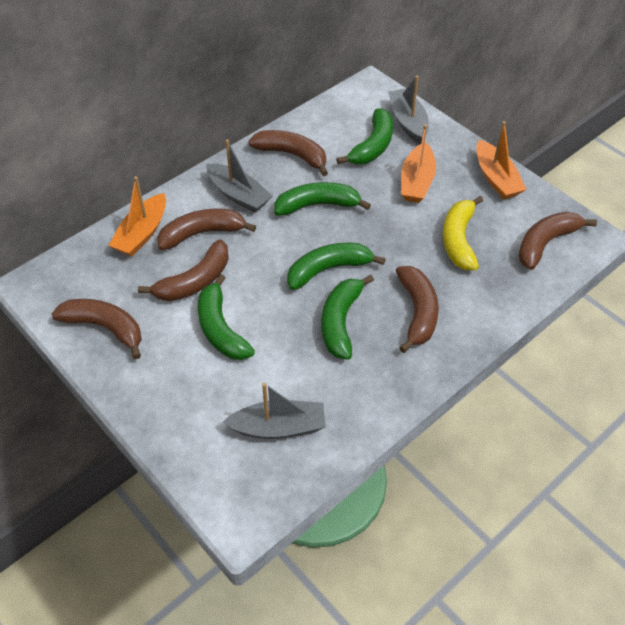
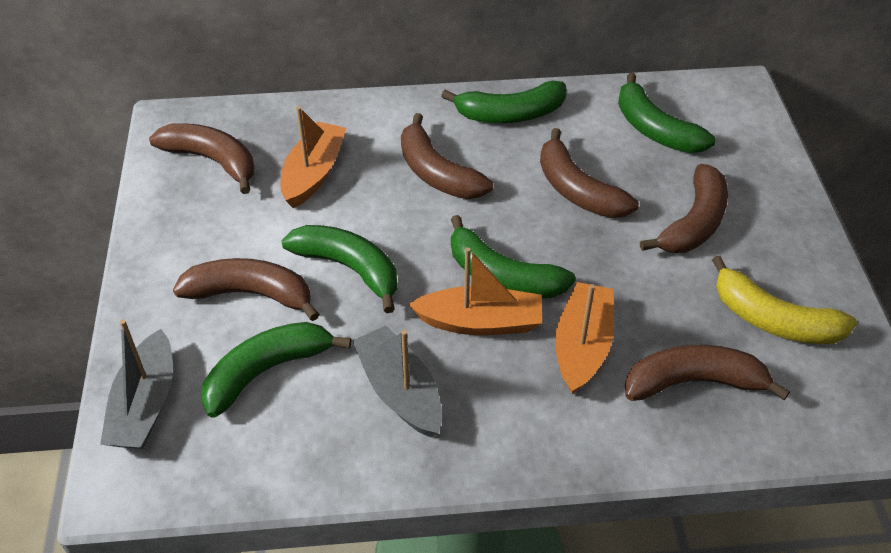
grey boat: [206,139,273,213] [223,383,326,439] [388,75,429,144] = 3 -> [100,319,173,449] [353,325,442,438] = 2

